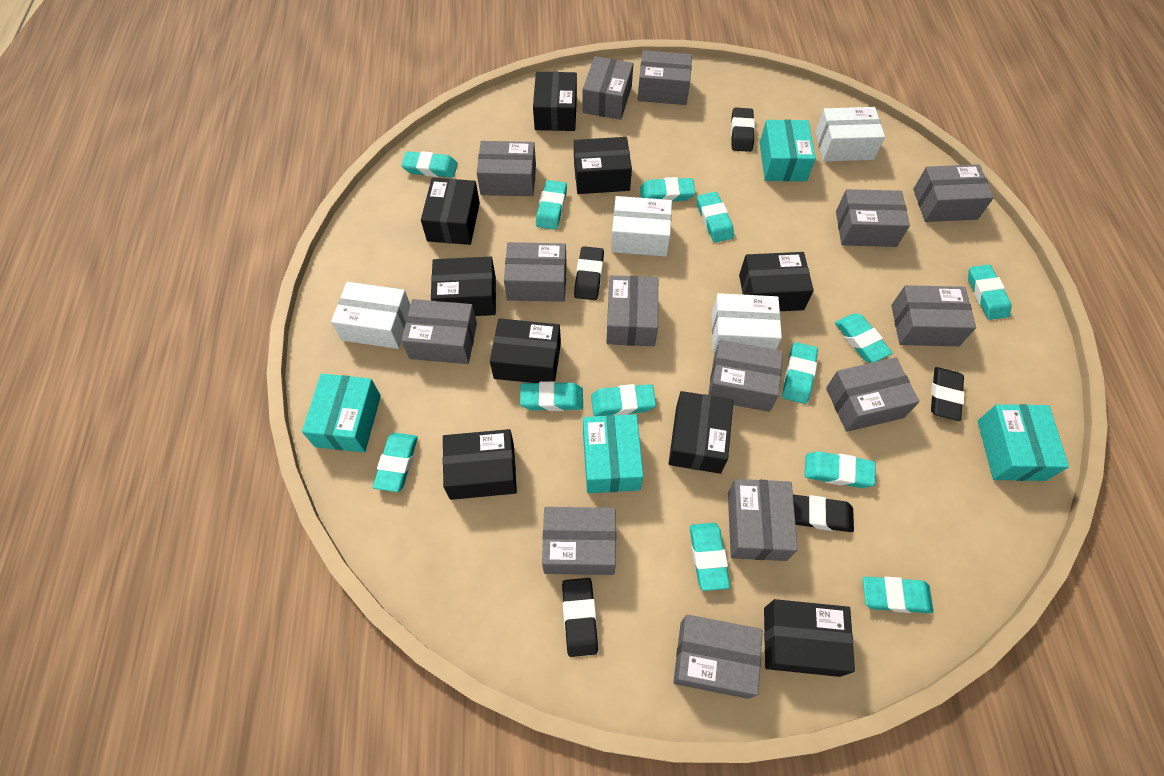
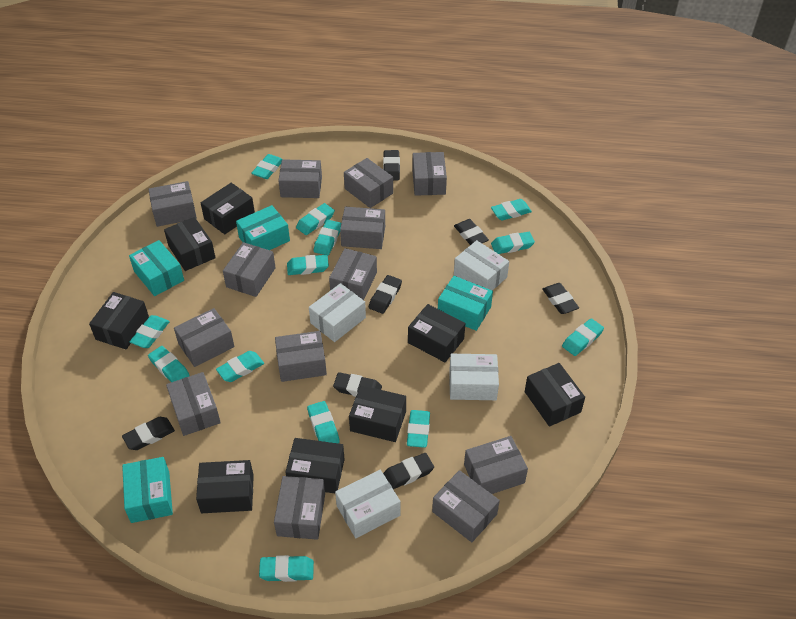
black box: [421,178,480,245] [431,257,496,316] [443,429,517,500] [490,318,561,383] [533,72,577,131] [574,137,632,194] [669,391,734,474] [739,252,814,311] [764,599,855,677] = 9 -> [89,292,149,349] [164,217,216,271] [196,460,254,513] [201,183,255,234] [285,438,345,493] [349,385,406,442] [408,304,465,362] [525,363,585,427] = 8
black eraser: [562,578,598,657] [574,246,604,300] [731,107,755,152] [793,495,854,532] [931,367,965,421] = 5 -> [122,417,175,450] [333,372,382,397] [369,275,402,314] [383,150,400,181] [383,453,434,489] [454,219,489,245] [542,283,579,314] = 7
grey box: [401,299,477,364] [477,141,536,196] [504,242,567,302] [542,507,616,575] [582,56,633,120] [606,275,658,346] [638,50,692,105] [673,615,763,699] [708,340,783,412] [728,479,798,561] [826,357,919,432] [836,189,910,247] [891,285,976,346] [913,164,994,222] = 14 -> [148,181,197,227] [166,372,221,436] [174,308,234,367] [223,242,276,297] [274,476,325,540] [275,331,327,382] [278,159,322,198] [329,248,377,300] [340,207,385,249] [344,158,393,208] [412,152,447,196] [432,470,500,542] [464,436,528,494] = 13

